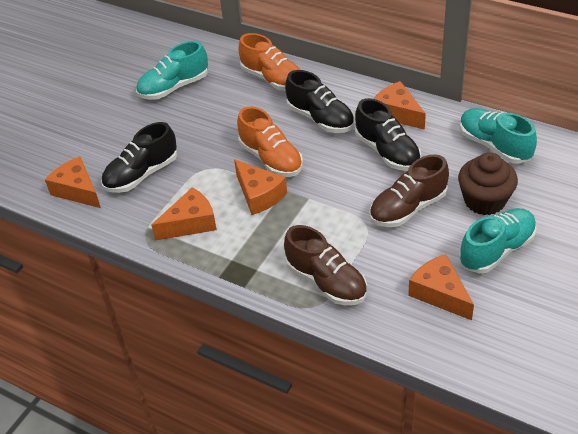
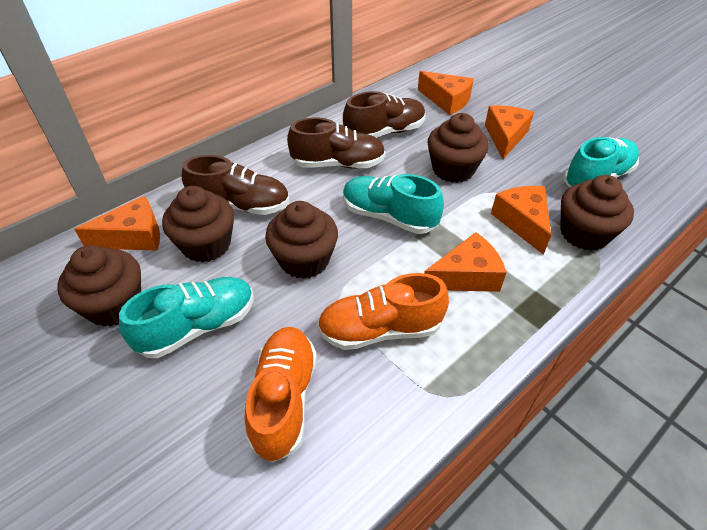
black shoe: [101,122,177,193] [285,70,354,133] [355,98,421,171] = 3 -> none = 0
brown cupcake: [458,152,518,215] = 1 -> [57,245,141,327] [162,186,234,263] [265,201,338,279] [427,113,489,183] [561,175,634,251] = 5
brown shoe: [284,225,367,305] [369,154,449,227] = 2 -> [182,155,290,215] [287,117,386,169] [343,91,426,138] = 3

